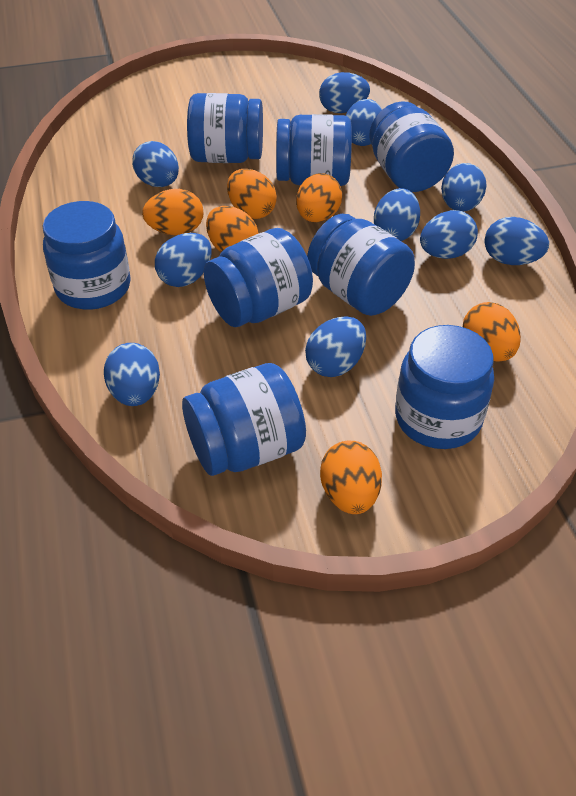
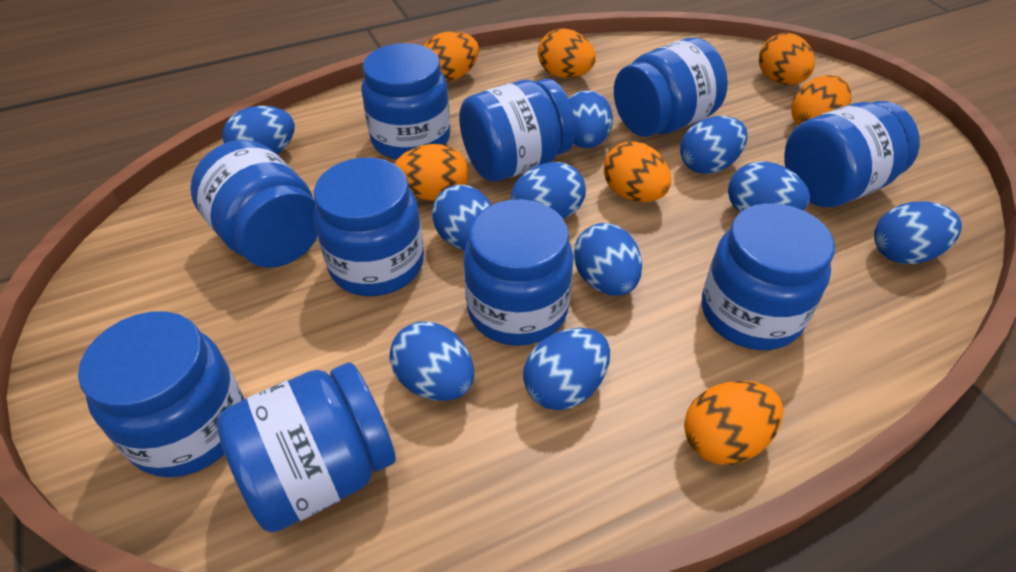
blue jar: [43,201,131,310] [182,363,306,476] [187,93,263,163] [204,228,313,327] [276,114,352,186] [307,214,415,316] [369,101,454,192] [395,325,494,449] = 8 -> [78,311,245,477] [190,140,317,268] [217,362,396,532] [314,158,424,296] [361,43,450,160] [459,79,576,182] [463,199,574,346] [614,38,728,137] [702,203,835,350] [784,101,920,207] = 10
orange egg: [142,189,203,235] [206,206,259,252] [227,169,277,219] [296,173,342,222] [320,441,382,514] [463,302,521,362] = 6 -> [395,144,469,201] [424,31,479,82] [538,29,596,78] [604,141,671,202] [684,381,783,465] [759,33,815,85] [791,75,851,126] = 7

